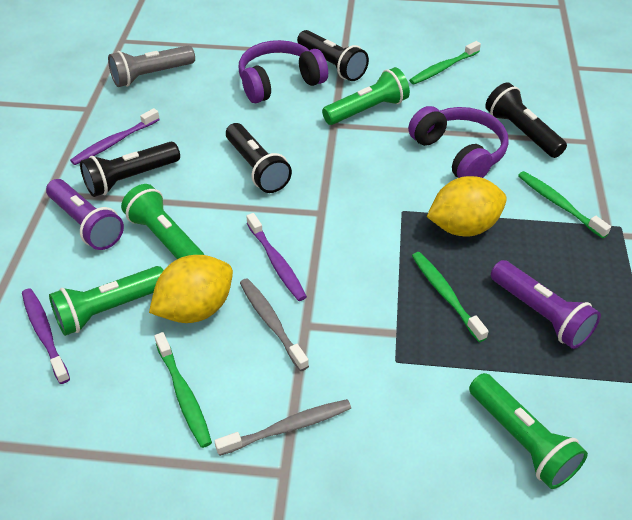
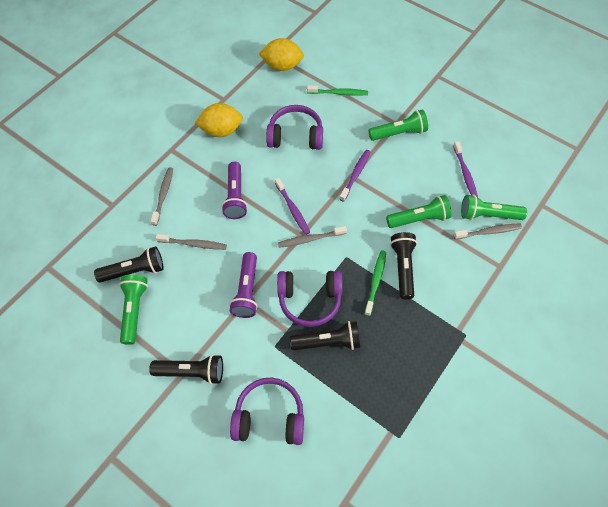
green toothbrush: [154,332,212,448] [409,41,481,84] [412,252,489,342] [518,171,611,239] = 4 -> [307,85,368,96] [364,250,386,316] = 2
grey flashlight: [108,46,195,87] = 1 -> none = 0
grey toothbrush: [214,399,351,456] [240,278,309,371] = 2 -> [150,167,173,226] [156,234,227,250] [278,226,347,248] [453,224,522,239] = 4
purple headphones: [239,40,328,103] [408,106,509,178] = 2 -> [230,378,304,445] [266,105,323,150] [277,271,343,327] = 3

